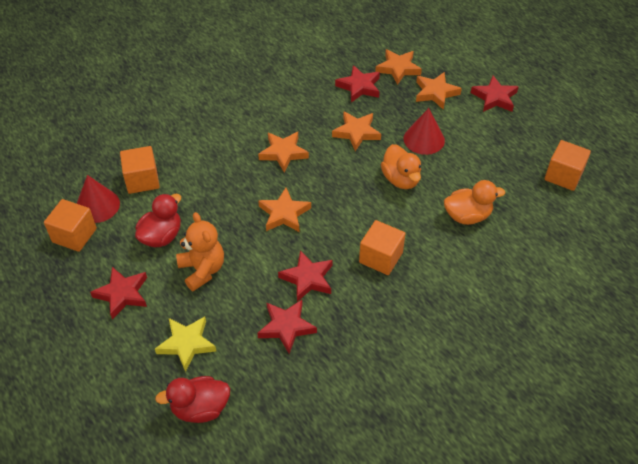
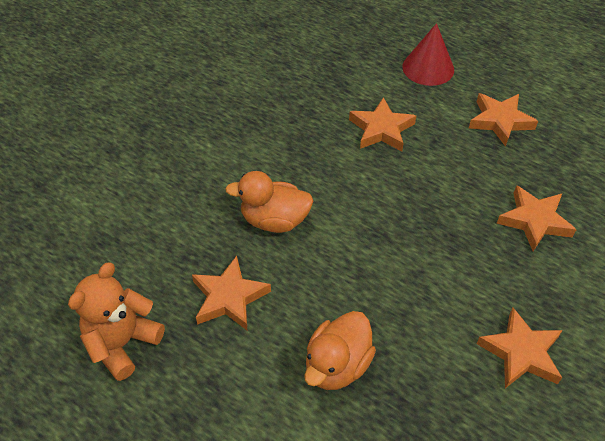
orange cube: [44,199,97,252] [120,146,160,194] [359,220,405,275] [545,140,591,191] = 4 -> none = 0
red cone: [76,175,120,223] [404,108,445,155] = 2 -> [402,23,454,86] = 1
red duck: [135,194,181,247] [155,376,230,423] = 2 -> none = 0
red star: [90,267,147,320] [257,300,317,354] [278,250,333,302] [335,65,380,103] [471,76,519,112] = 5 -> none = 0
yellow star: [155,317,216,372] = 1 -> none = 0

